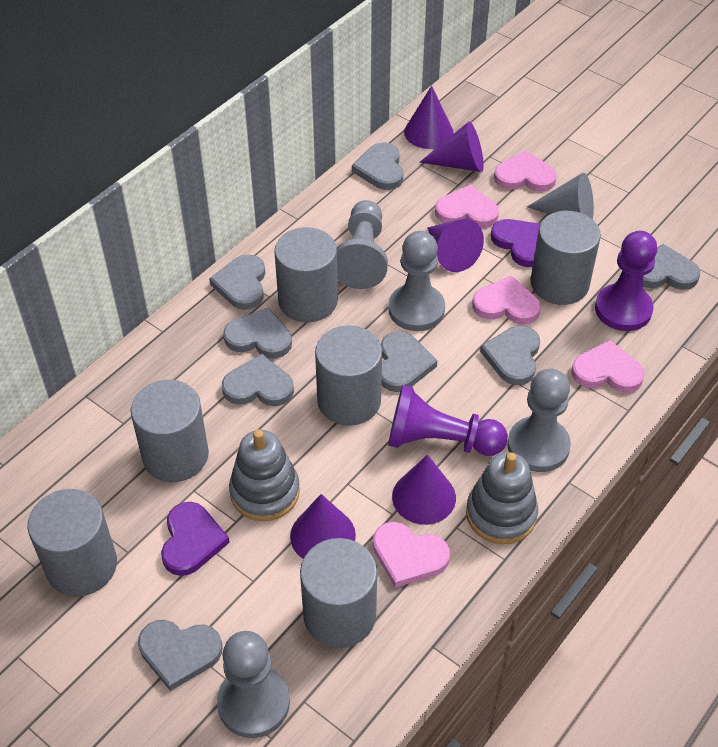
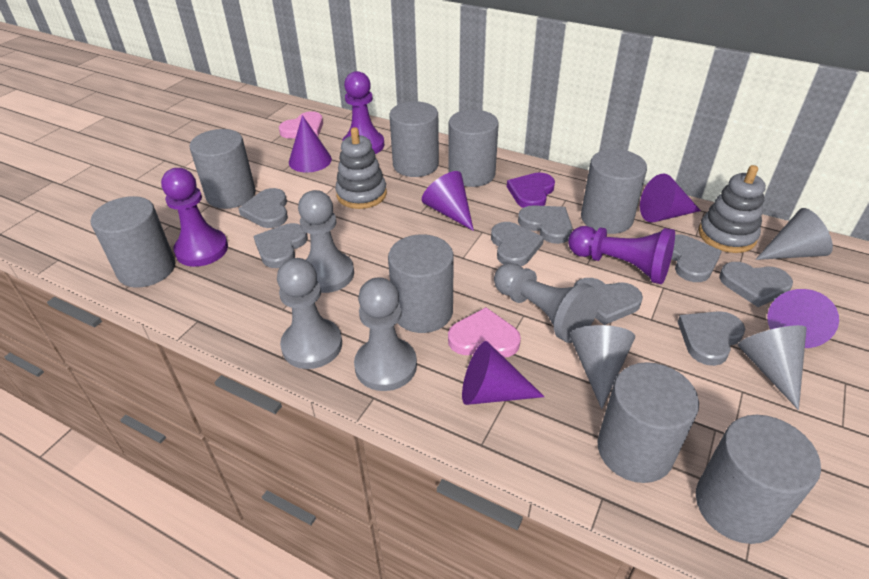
grey cone: [527,173,594,220] = 1 -> [570,325,635,409] [738,325,807,410] [755,208,833,260] = 3
grey cylinder: [28,489,117,597] [131,380,209,482] [274,227,338,322] [300,538,377,648] [315,325,382,426] [531,211,601,305] = 6 -> [91,196,175,288] [190,129,256,209] [388,234,454,333] [389,101,439,177] [448,110,499,187] [581,149,647,234] [597,362,699,483] [696,415,821,544] = 8
pink heart: [373,522,450,588] [435,185,499,228] [472,275,541,324] [494,151,557,192] [571,340,645,393] = 5 -> [279,111,323,139] [448,307,521,358] = 2
purple heart: [161,502,230,576] [491,219,540,267] = 2 -> [507,172,555,208] = 1
purple pawn: [388,385,508,456] [595,231,657,331] = 2 -> [161,168,228,267] [342,71,384,154] [568,226,675,284] = 3

